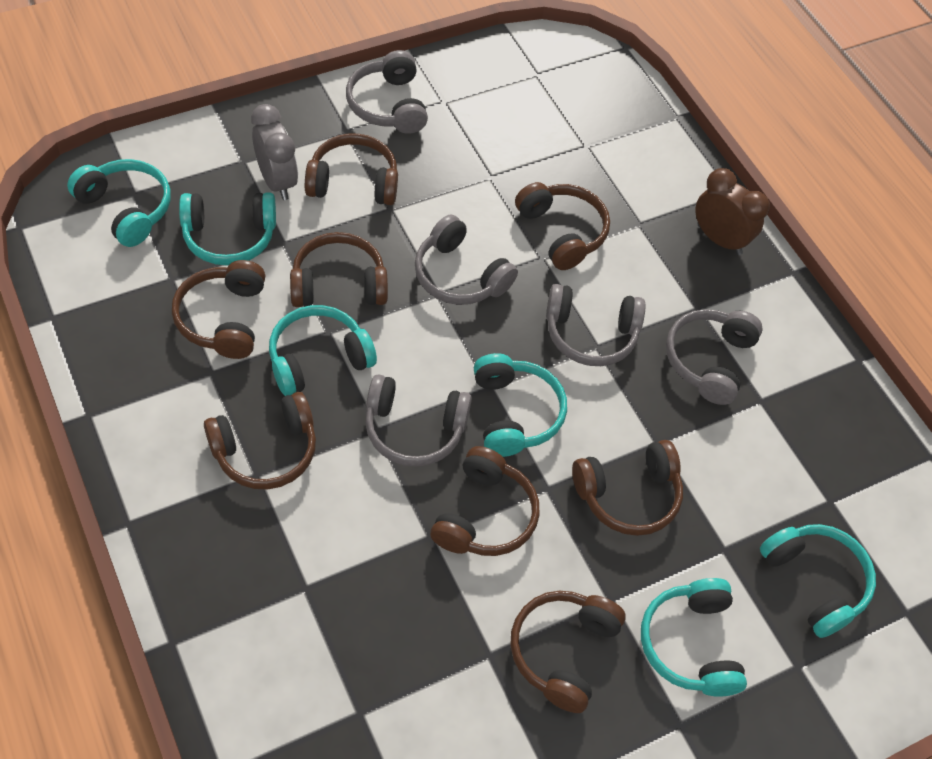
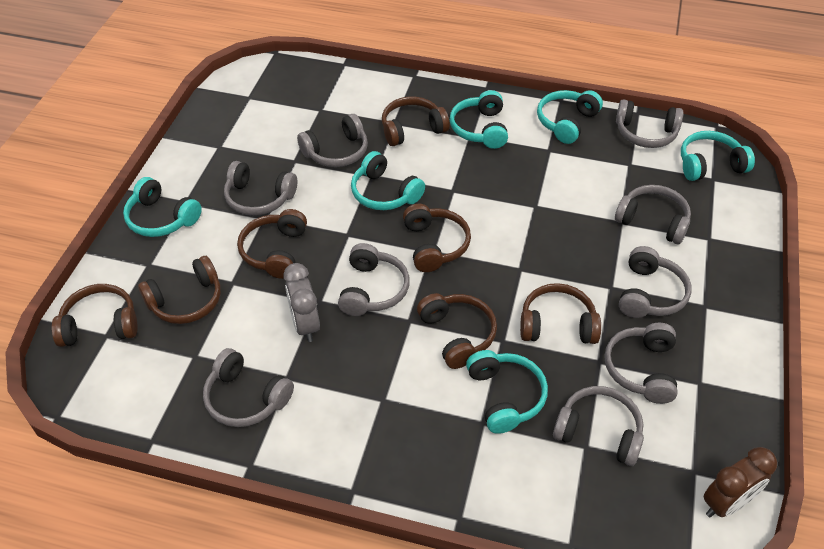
brown headphones: [172,260,265,359] [204,392,316,490] [290,232,388,307] [305,134,398,205] [430,446,540,556] [510,591,626,713] [515,182,610,270] [572,440,683,536] = 8 -> [52,284,138,347] [138,256,221,324] [237,209,307,279] [382,97,450,146] [403,204,471,272] [417,293,497,369] [520,283,601,344] = 7
grey headphones: [346,50,428,134] [365,374,472,467] [415,215,518,305] [546,284,646,366] [666,309,763,405] = 5 -> [203,348,294,427] [224,161,297,216] [297,114,368,167] [338,243,410,316] [553,386,644,466] [604,323,678,404] [615,185,691,244] [616,99,683,148] [619,246,691,318] = 9

